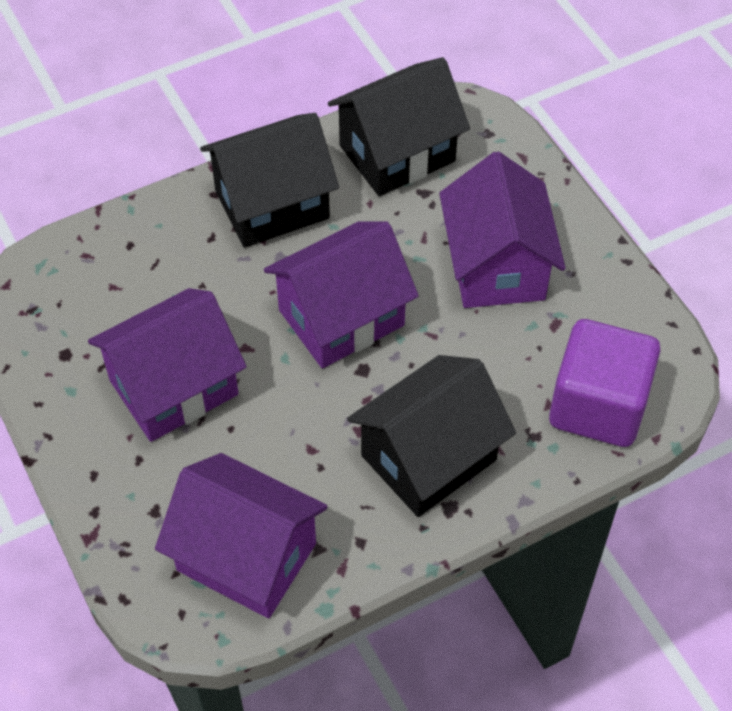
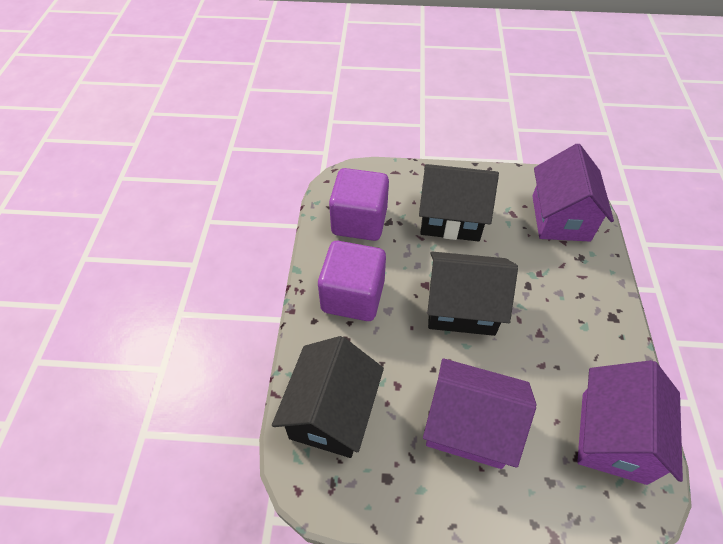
purple cube: [549,319,660,447] = 1 -> [318,241,386,321] [329,168,389,241] = 2
purple house: [88,288,247,442] [155,453,328,618] [264,221,419,368] [439,151,566,308] = 4 -> [423,358,537,469] [532,144,614,241] [577,360,683,485] = 3

